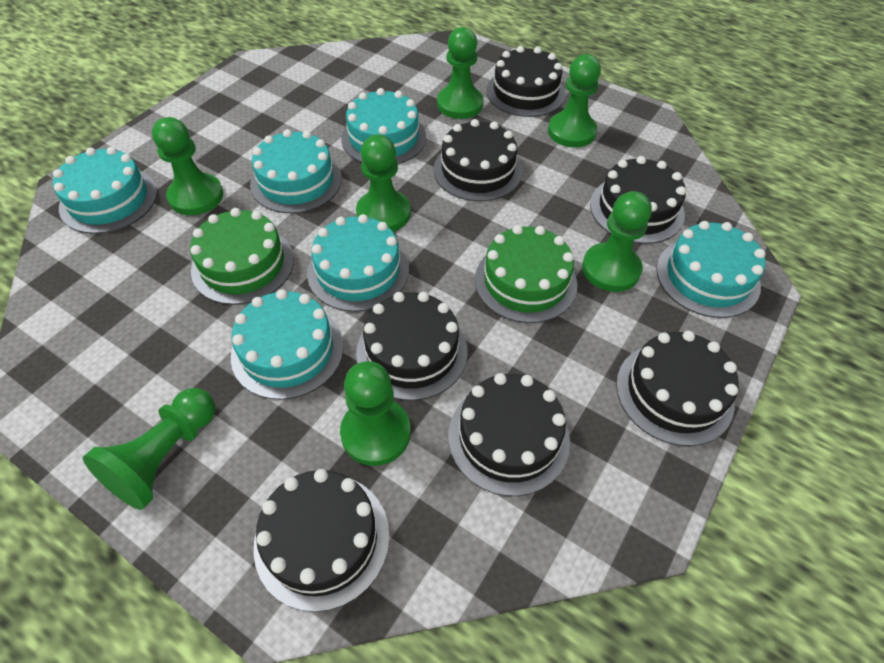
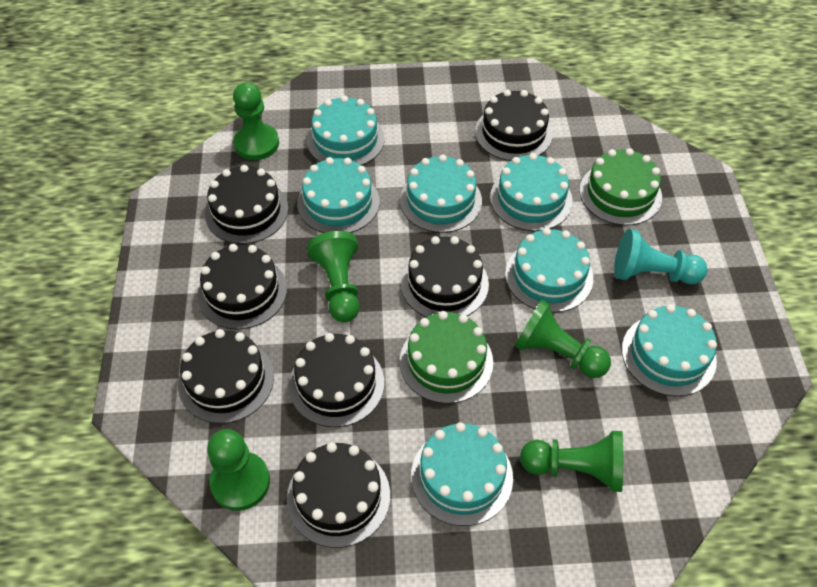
green pawn: [83,388,215,510] [152,117,223,215] [340,361,411,466] [356,135,411,232] [437,27,483,119] [548,54,601,148] [582,191,652,292] = 7 -> [207,429,270,511] [233,82,279,160] [307,231,360,322] [514,300,611,378] [520,431,623,492] = 5
turquoise cake: [53,147,157,234] [231,289,344,400] [250,129,342,213] [307,214,409,312] [341,88,426,164] [656,221,766,318] = 6 -> [297,157,380,233] [307,95,385,166] [400,154,482,233] [411,422,513,526] [490,153,573,231] [505,228,593,313] [622,304,717,396] = 7
turquoise pawn: none = 0 -> [614,229,708,284] = 1

